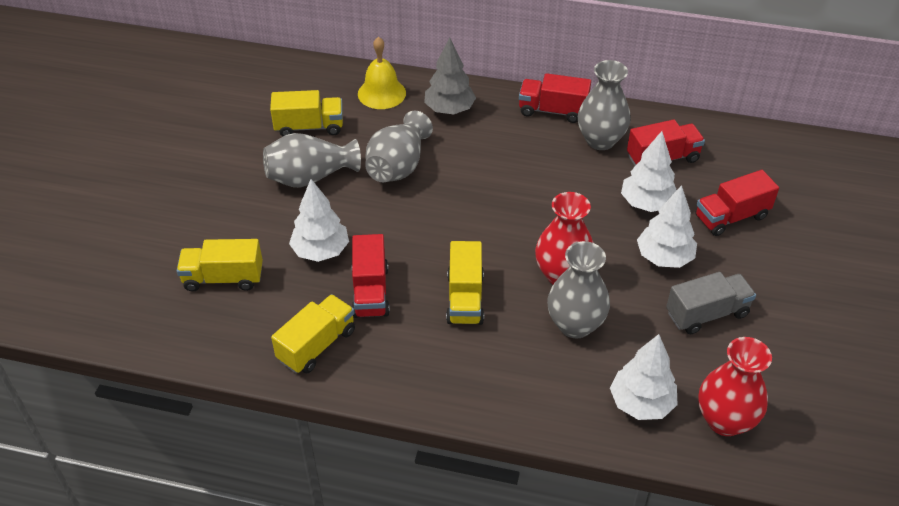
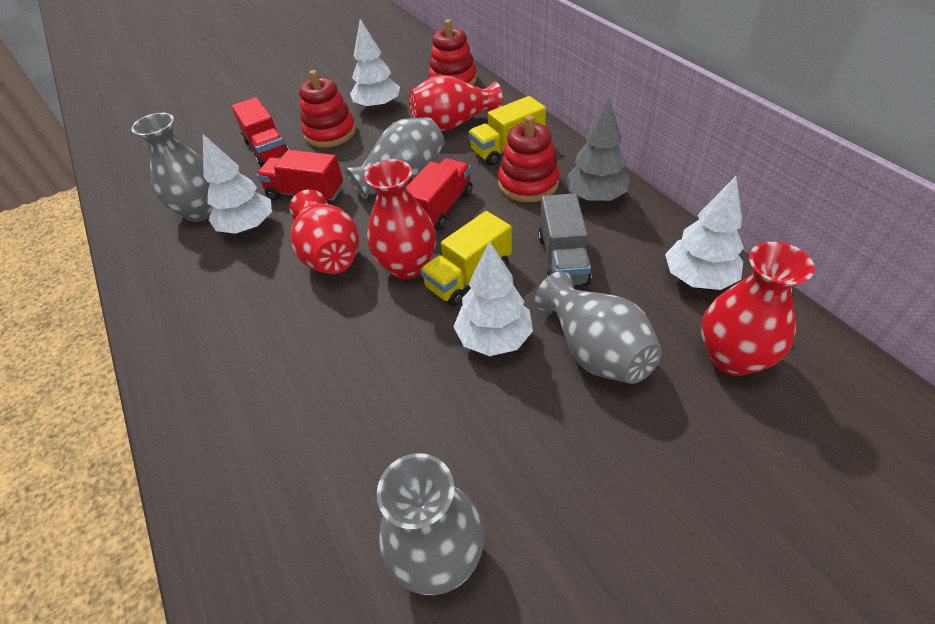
red stacking toy: none = 0 -> [299,70,356,148] [428,19,477,85] [498,115,559,202] = 3
red truck: [352,234,390,318] [519,73,591,123] [627,119,705,166] [695,170,779,236] = 4 -> [231,97,289,167] [256,150,343,203] [406,158,473,230] = 3
red vase: [535,192,594,284] [698,337,772,436] = 2 -> [289,189,360,274] [364,159,436,279] [409,75,503,131] [701,242,815,376] = 4
yellow bell: [358,37,406,109] = 1 -> none = 0
yellow truck: [177,239,263,291] [270,90,343,137] [271,294,355,373] [446,241,484,325] = 4 -> [420,211,512,306] [468,96,546,165] = 2

